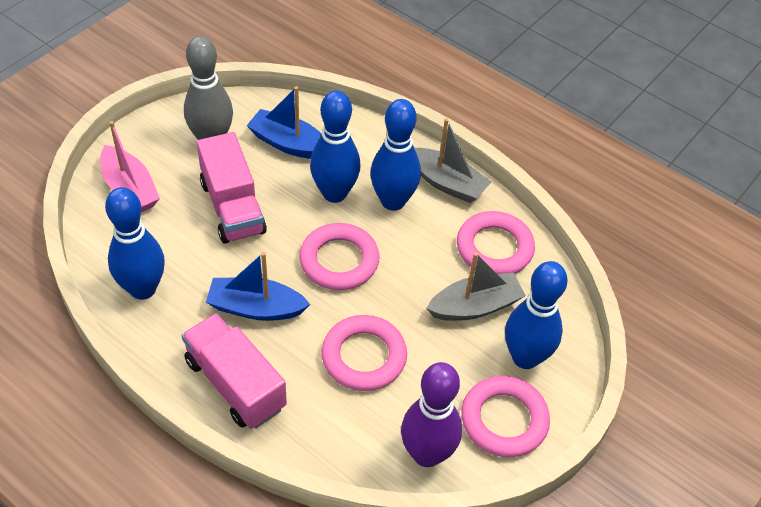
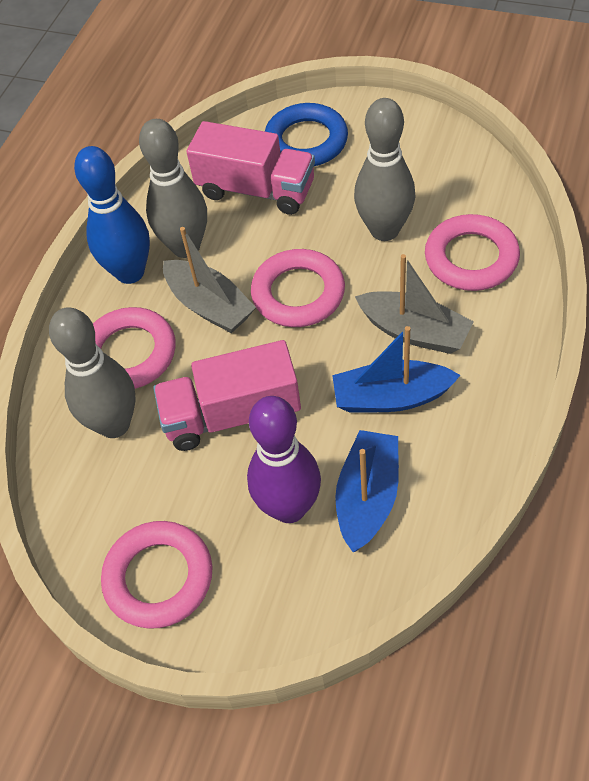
blue bowling pin: [105,187,165,300] [310,91,361,203] [370,99,421,211] [505,261,568,369] = 4 -> [74,146,150,284] = 1
blue ring: none = 0 -> [265,103,348,166] = 1
grey bowling pin: [184,36,233,140] = 1 -> [49,307,136,438] [139,119,207,258] [354,98,416,241] = 3
pink boat: [100,121,160,212] = 1 -> none = 0

